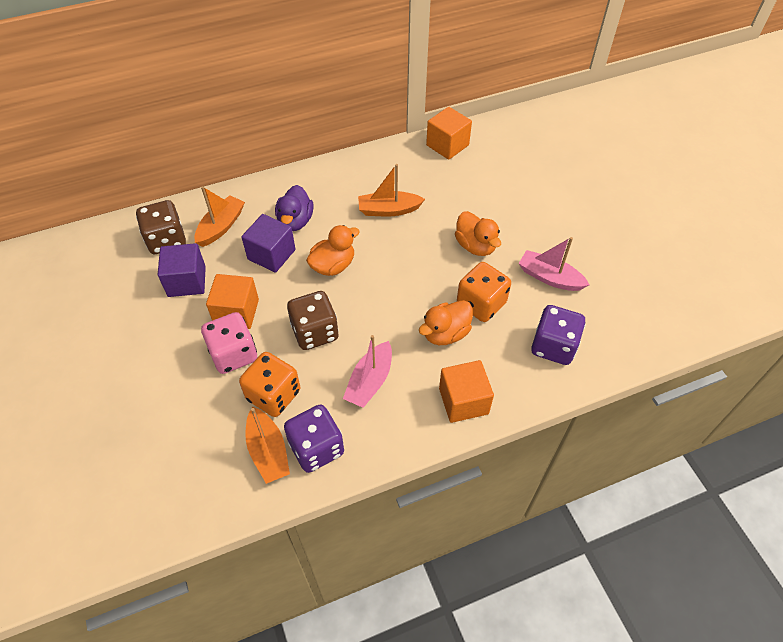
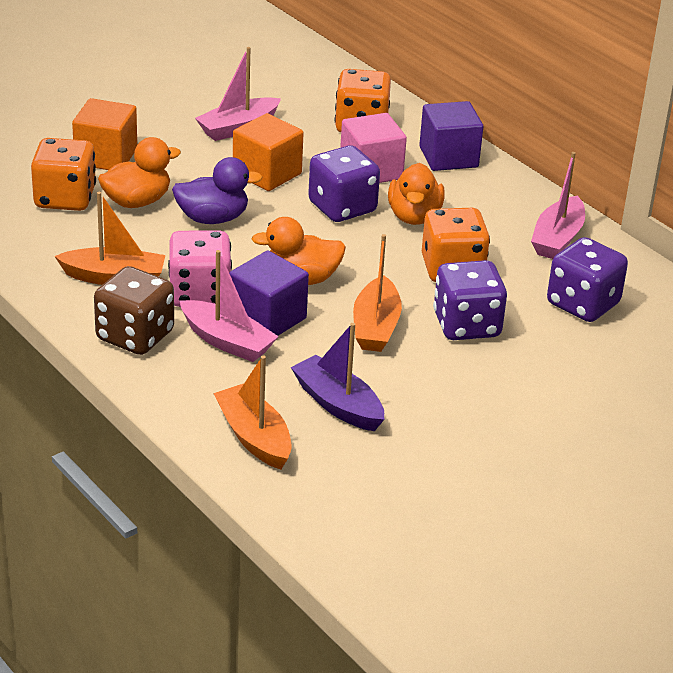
brown dice: [136,200,186,254] [287,291,339,350] = 2 -> [94,266,174,355] = 1
orange cube: [206,274,259,329] [426,107,472,160] [439,360,494,423] = 3 -> [72,98,137,170] [233,113,304,191] = 2
orange dice: [239,352,300,417] [457,262,511,322] = 2 -> [31,138,96,211] [335,69,391,132] [422,208,490,282] = 3
pink boat: [343,335,392,408] [518,237,590,291] = 2 -> [180,250,279,362] [195,47,281,141] [531,152,585,259] = 3
pink cube: none = 0 -> [340,113,407,183] = 1
purple boat: none = 0 -> [291,323,384,431] = 1
purple dice: [284,404,344,473] [531,305,586,365] = 2 -> [308,145,380,222] [433,260,507,340] [547,237,628,322] = 3

